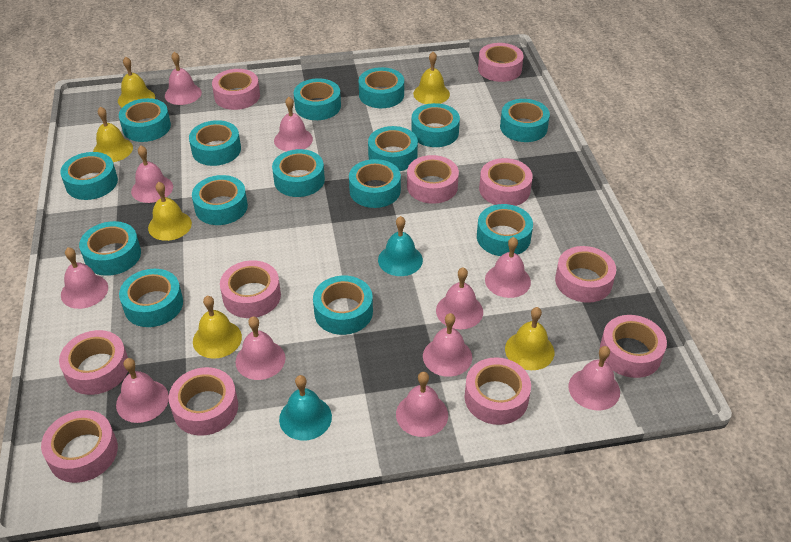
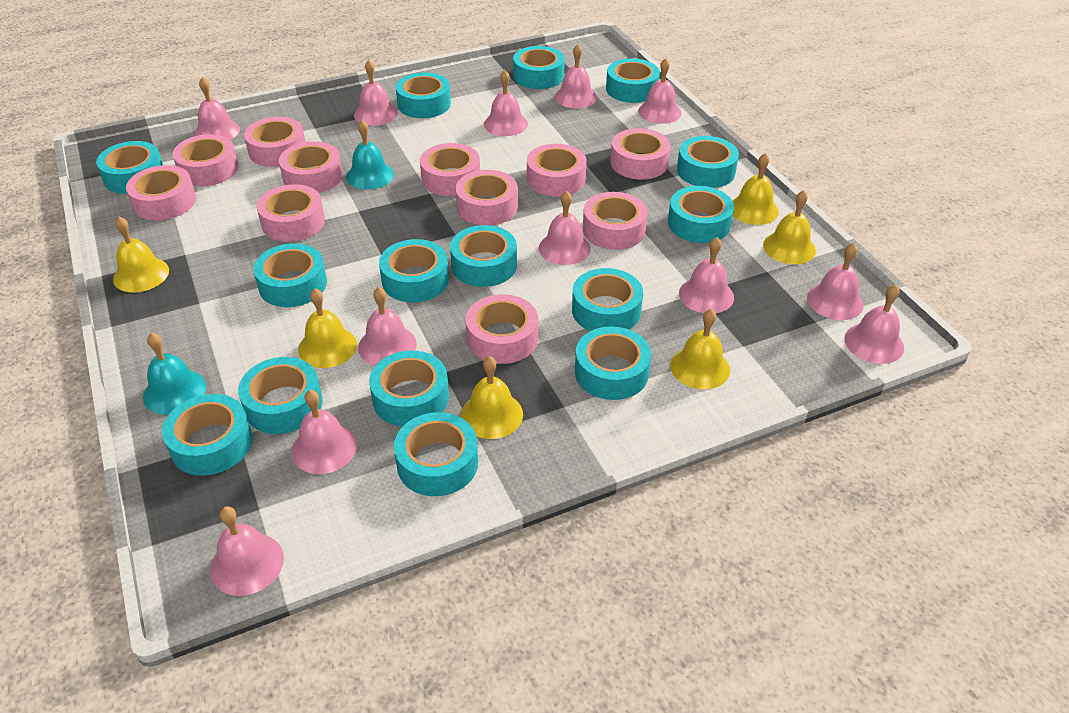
pink bell: [61,247,108,309] [116,358,169,423] [131,145,173,203] [165,52,202,105] [236,316,286,380] [274,97,313,152] [396,372,448,437] [423,313,472,377] [436,267,483,329] [485,237,531,298] [568,346,620,410] = 11 -> [194,77,240,140] [210,506,284,596] [291,390,357,474] [354,60,398,126] [358,287,417,366] [484,70,528,136] [539,191,591,265] [555,44,597,108] [638,58,682,124] [679,237,734,313] [807,243,864,320] [845,284,904,364] = 12

